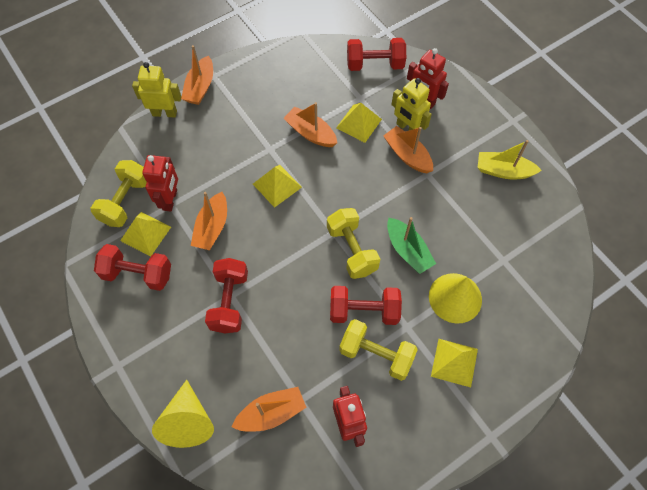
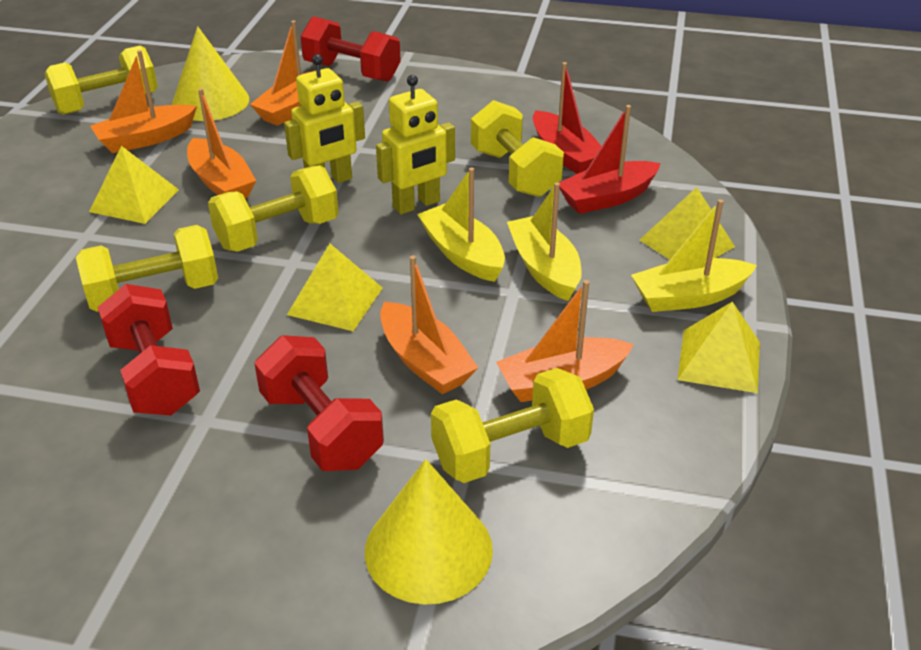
green boat: [387,217,436,274] = 1 -> none = 0
red boat: none = 0 -> [533,62,602,174] [559,105,661,214] = 2
red dumbbell: [94,244,171,291] [205,258,248,333] [330,286,402,325] [347,38,406,71] = 4 -> [98,284,200,415] [254,335,384,471] [300,16,401,82] = 3
red robot: [142,155,178,212] [333,386,367,447] [407,48,449,109] = 3 -> none = 0
yellow boat: [477,140,542,179] = 1 -> [417,167,505,282] [507,182,582,301] [631,199,757,312] = 3
yellow dumbbell: [90,160,147,227] [327,208,380,279] [339,319,418,381] = 3 -> [44,46,158,115] [76,225,218,312] [208,165,339,252] [431,368,594,483] [471,100,564,197] = 5

